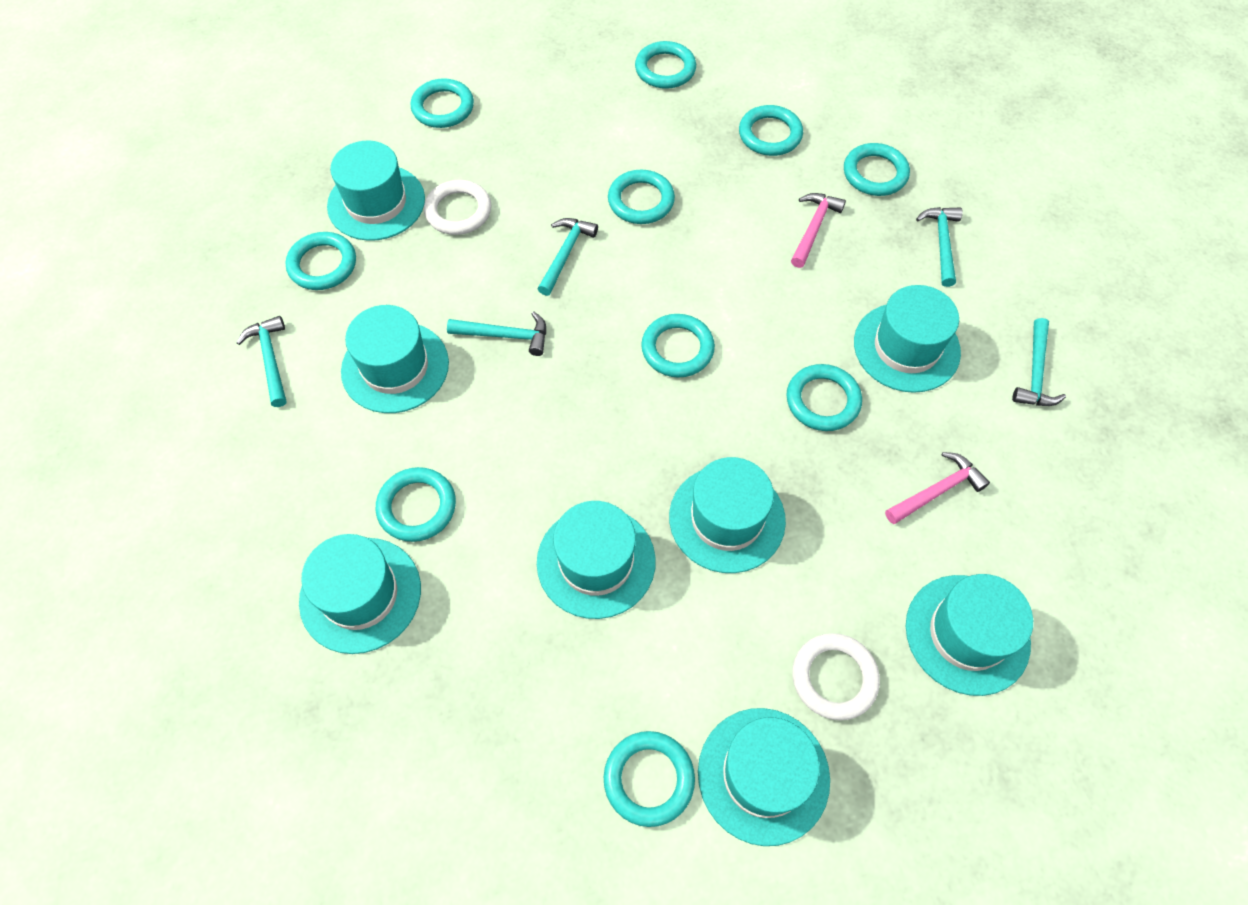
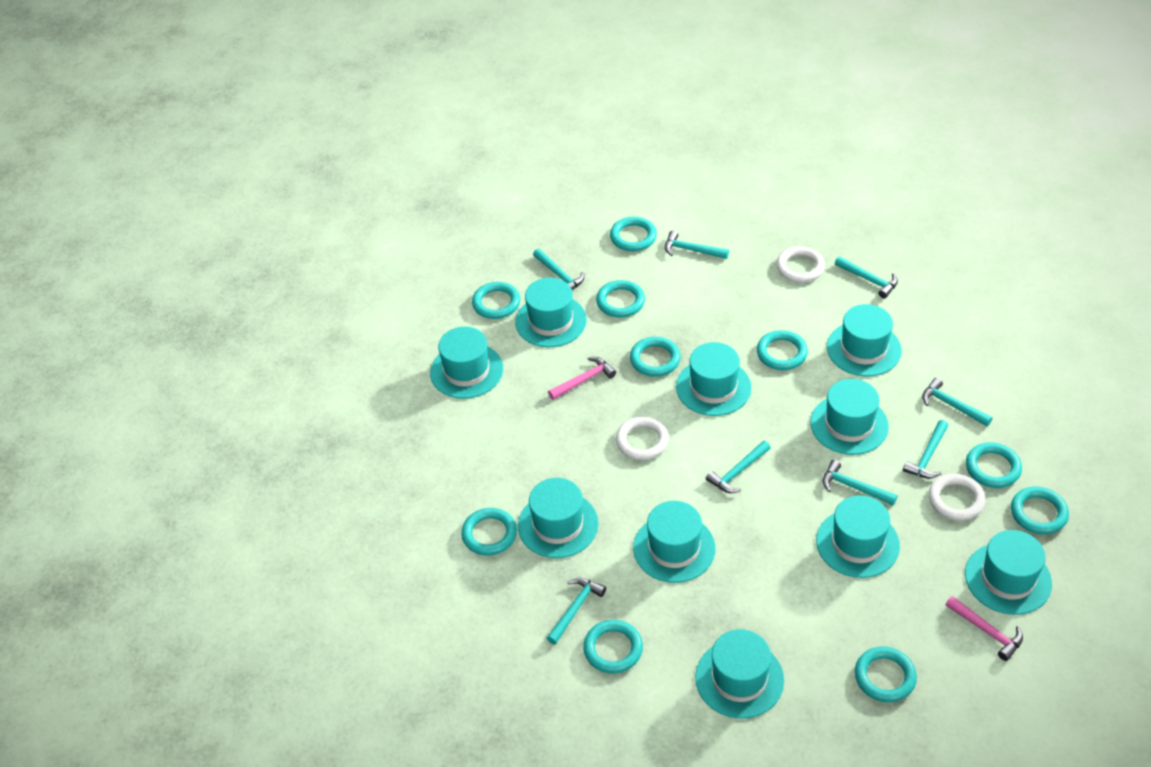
turquoise hammer: [236,316,286,407] [447,311,546,356] [538,218,598,296] [916,207,963,287] [1012,318,1066,406] = 5 -> [533,249,584,290] [547,578,606,645] [665,230,729,259] [706,441,771,493] [823,460,898,505] [835,256,898,298] [903,420,948,479] [922,378,993,426] = 8
turquoise hat: [299,534,421,654] [327,141,425,241] [341,305,449,413] [537,501,656,619] [669,457,786,573] [698,708,830,846] [854,285,961,393] [906,574,1033,696] = 8 -> [430,327,503,399] [515,278,587,347] [518,478,599,558] [633,501,716,583] [676,342,751,416] [695,629,784,719] [810,379,889,455] [816,495,900,578] [827,304,902,376] [965,530,1052,615] = 10
white ring: [424,180,491,235] [792,633,880,720] = 2 -> [616,417,669,460] [776,246,825,283] [929,474,986,521] = 3

